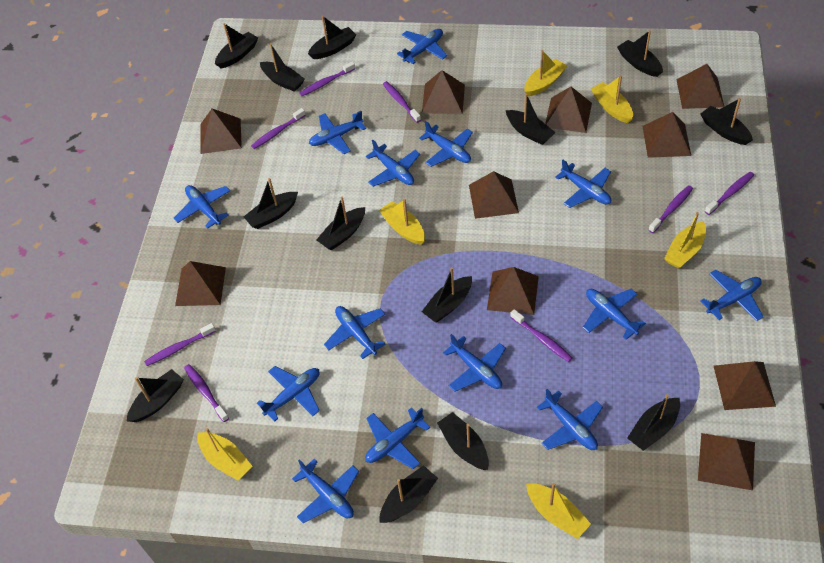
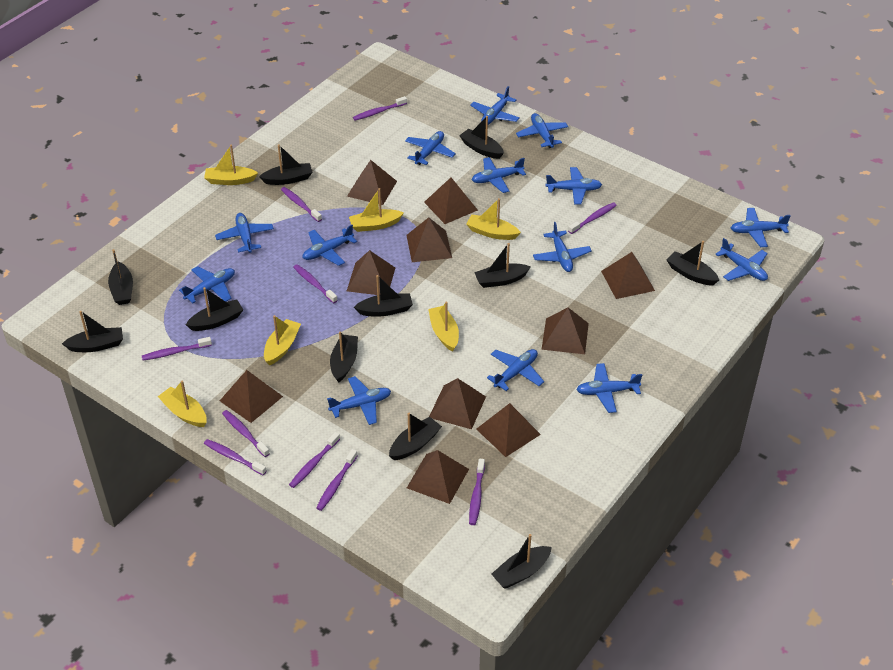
black boat: [127,369,184,422] [215,23,258,68] [244,178,298,229] [260,43,305,92] [308,15,356,59] [316,197,365,250] [379,465,438,523] [422,268,472,322] [437,412,489,470] [506,94,555,145] [617,30,663,77] [627,394,680,451] [700,98,753,145] = 13 -> [62,311,123,352] [108,249,133,305] [186,287,243,331] [259,144,313,185] [330,331,358,383] [354,275,413,317] [389,413,442,460] [459,116,504,159] [474,243,531,288] [491,534,552,589] [667,241,719,286] = 11
purple toothbrush: [144,323,216,366] [184,364,229,422] [251,108,306,149] [299,61,355,96] [383,81,421,123] [510,309,572,362] [649,185,693,233] [705,172,754,215] = 8 -> [142,337,212,361] [204,439,267,475] [222,410,270,457] [281,187,322,222] [289,432,340,488] [293,264,338,303] [316,449,358,511] [353,96,407,120] [469,459,485,525] [568,202,617,234] = 10

